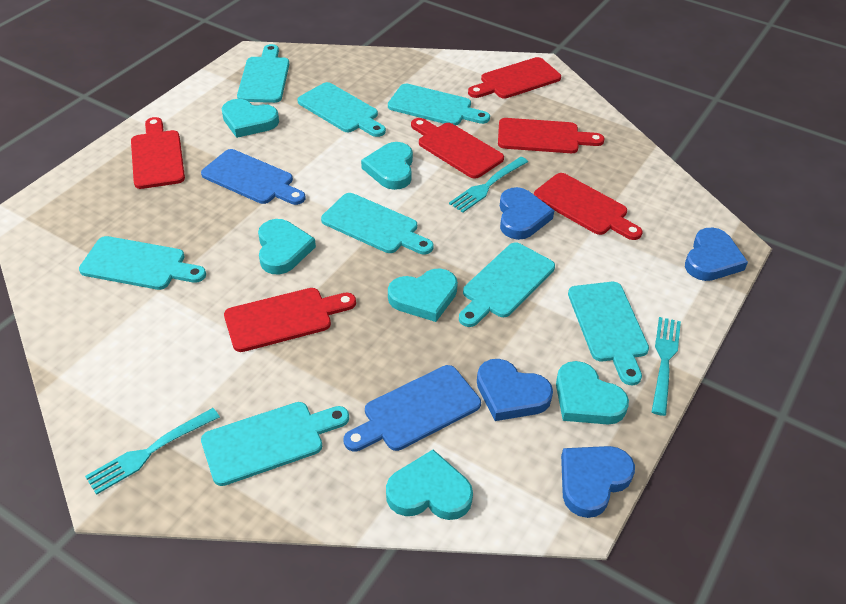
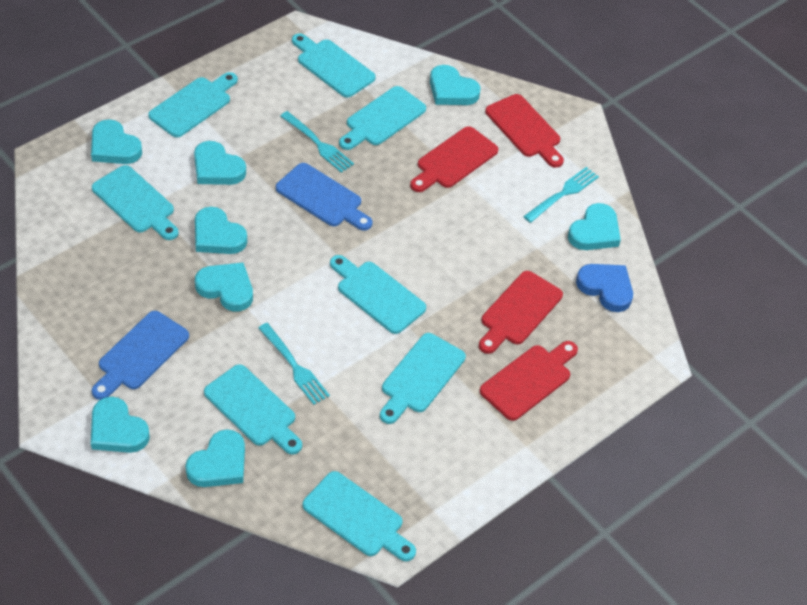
blue heart: [477,359,553,421] [500,187,554,240] [561,446,635,518] [685,228,748,281] = 4 -> [576,264,633,312] = 1
red cutting board: [131,117,185,189] [224,288,356,352] [411,118,504,179] [468,57,561,98] [498,118,605,153] [534,173,642,240] = 6 -> [410,126,498,192] [479,271,563,354] [480,341,578,421] [485,94,564,168] = 4
turquoise heart: [221,99,279,138] [258,219,316,274] [361,142,413,190] [386,450,473,520] [388,269,458,322] [556,361,629,424] = 6 -> [91,119,142,164] [91,397,150,453] [185,429,245,487] [194,141,246,185] [195,207,247,254] [195,263,253,312] [430,65,481,105] [568,203,621,250] = 8

